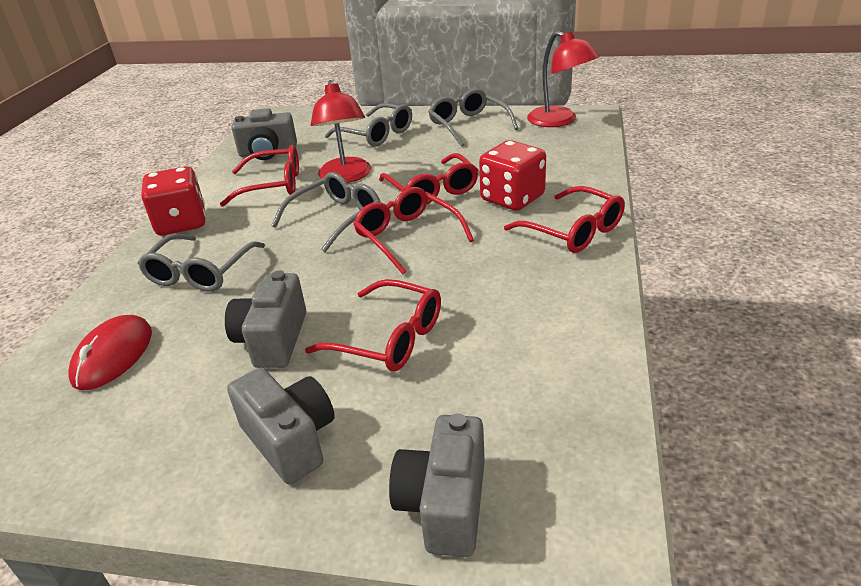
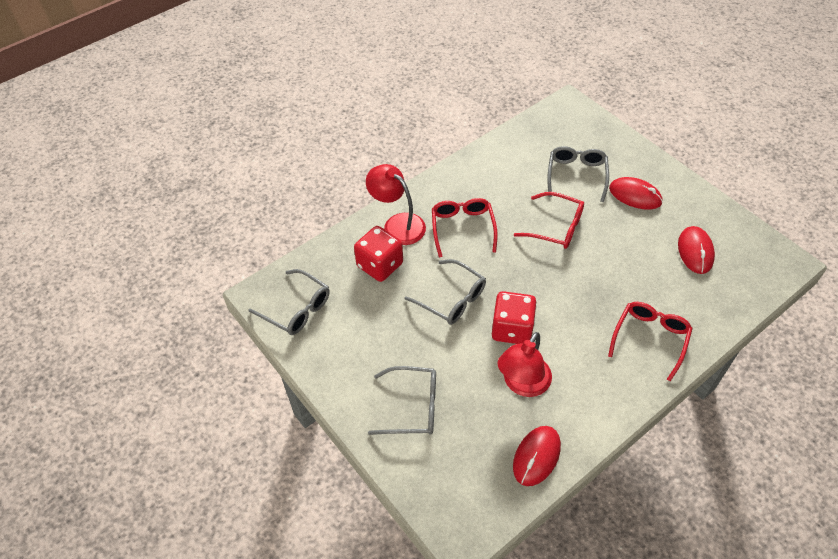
grey camera: [225,270,306,368] [227,368,335,484] [231,108,297,160] [389,413,485,557] = 4 -> none = 0
red glasses: [220,145,299,207] [305,279,441,371] [353,187,474,274] [379,153,478,204] [504,186,625,253] = 5 -> [432,198,498,257] [514,192,584,249] [608,302,693,381] = 3
red mouse: [68,315,152,390] = 1 -> [513,426,561,486] [609,177,663,210] [678,226,715,274] = 3

